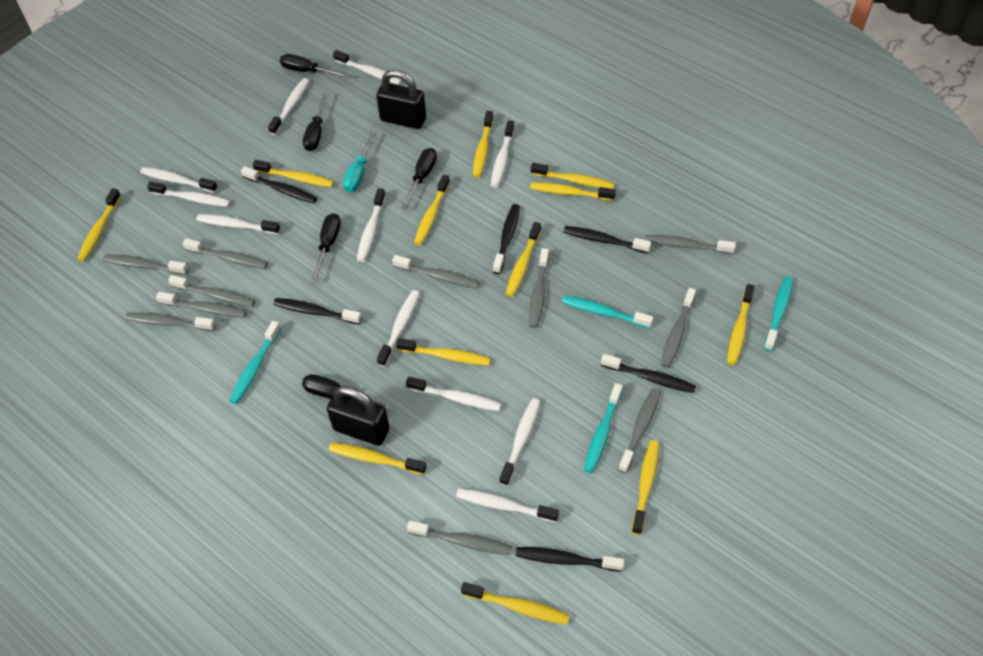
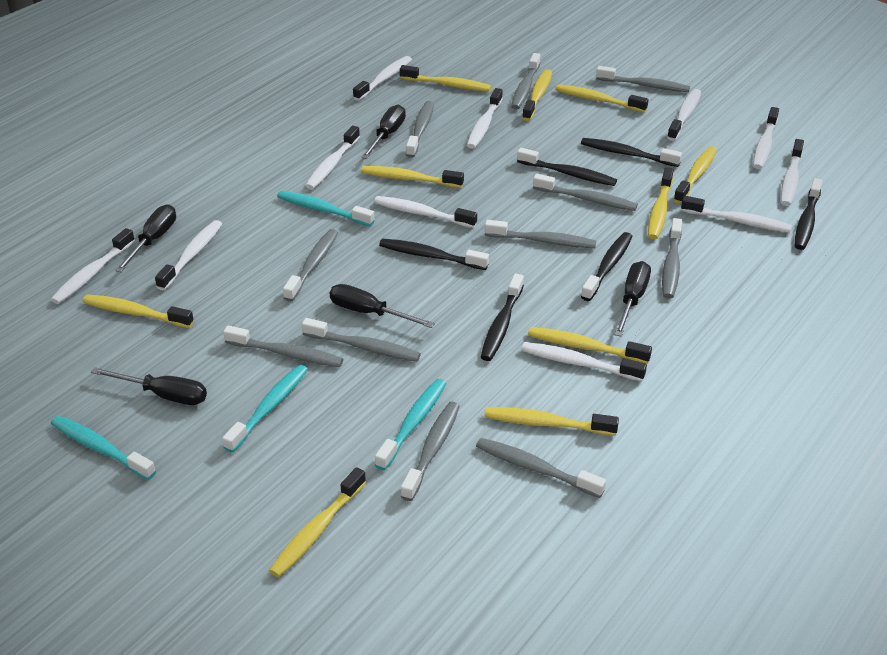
black padlock: [327,386,390,446] [376,70,426,129] = 2 -> none = 0
turquoise screwdriver: [343,132,376,192] = 1 -> none = 0
yellow toothbrush: [78,188,121,261] [253,160,334,187] [329,443,426,475] [396,338,491,366] [414,175,450,245] [461,582,570,625] [473,111,493,178] [506,222,541,297] [530,182,616,201] [531,163,614,189] [632,440,659,535] [727,284,755,365] = 12 -> [82,294,194,328] [269,467,366,577] [361,166,464,188] [400,65,491,91] [484,407,619,436] [522,69,552,121] [528,327,652,364] [555,84,649,113] [648,167,674,239] [674,146,717,204] = 10

